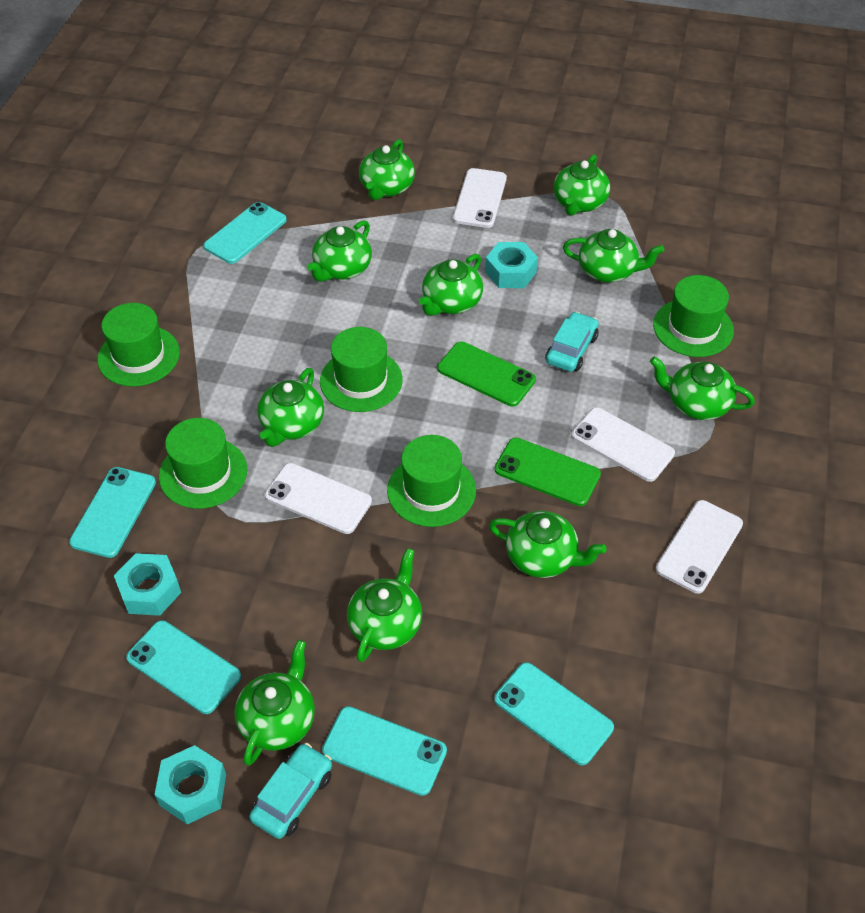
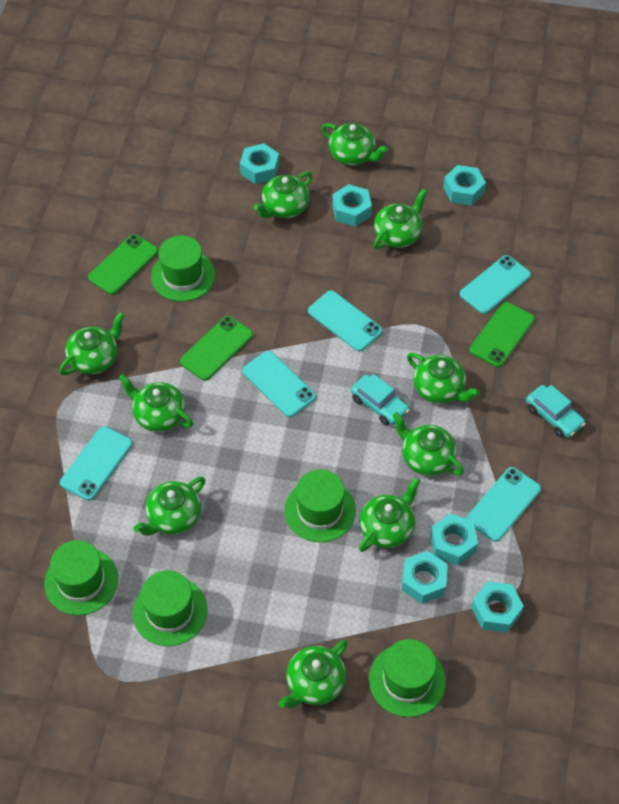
green phone: [438,341,536,407] [494,438,601,506] = 2 -> [88,234,158,295] [180,316,253,381] [469,302,535,367] = 3
turquoise nut: [114,553,181,616] [154,745,226,824] [485,242,538,288] = 3 -> [240,143,279,184] [332,184,372,227] [402,551,448,604] [430,513,478,565] [443,165,486,206] [471,581,524,632] = 6
white phone: [265,463,372,534] [453,168,507,228] [571,407,675,482] [655,500,743,594] = 4 -> none = 0

